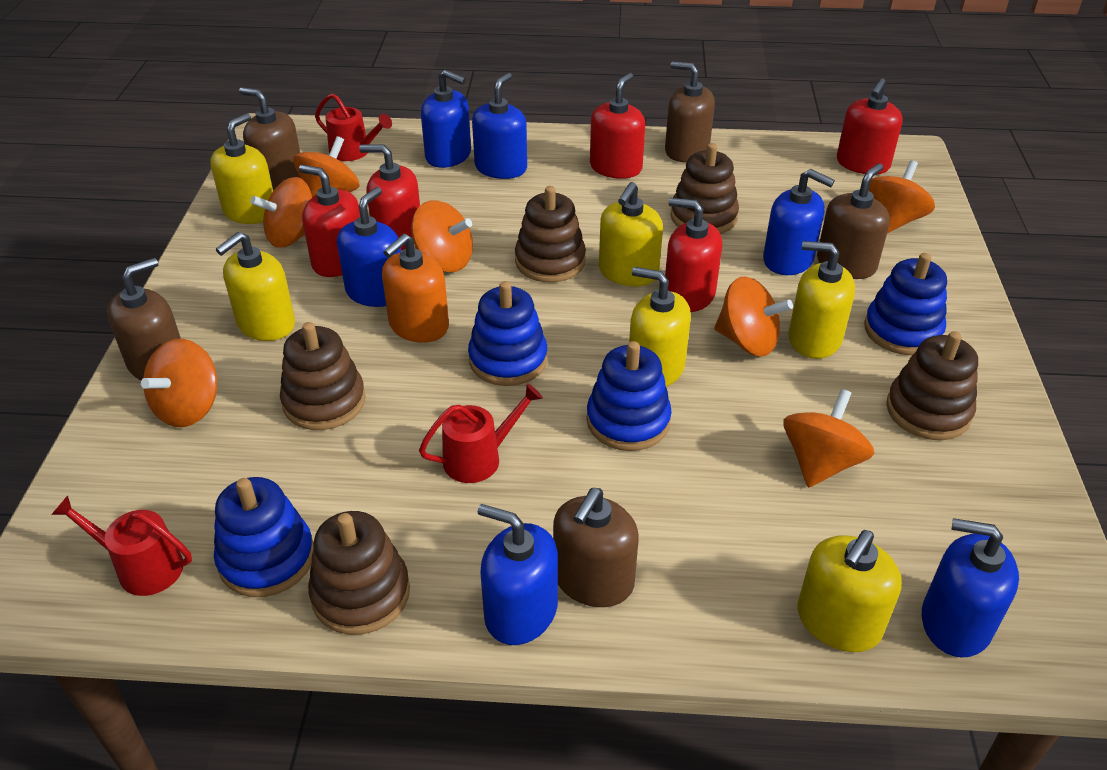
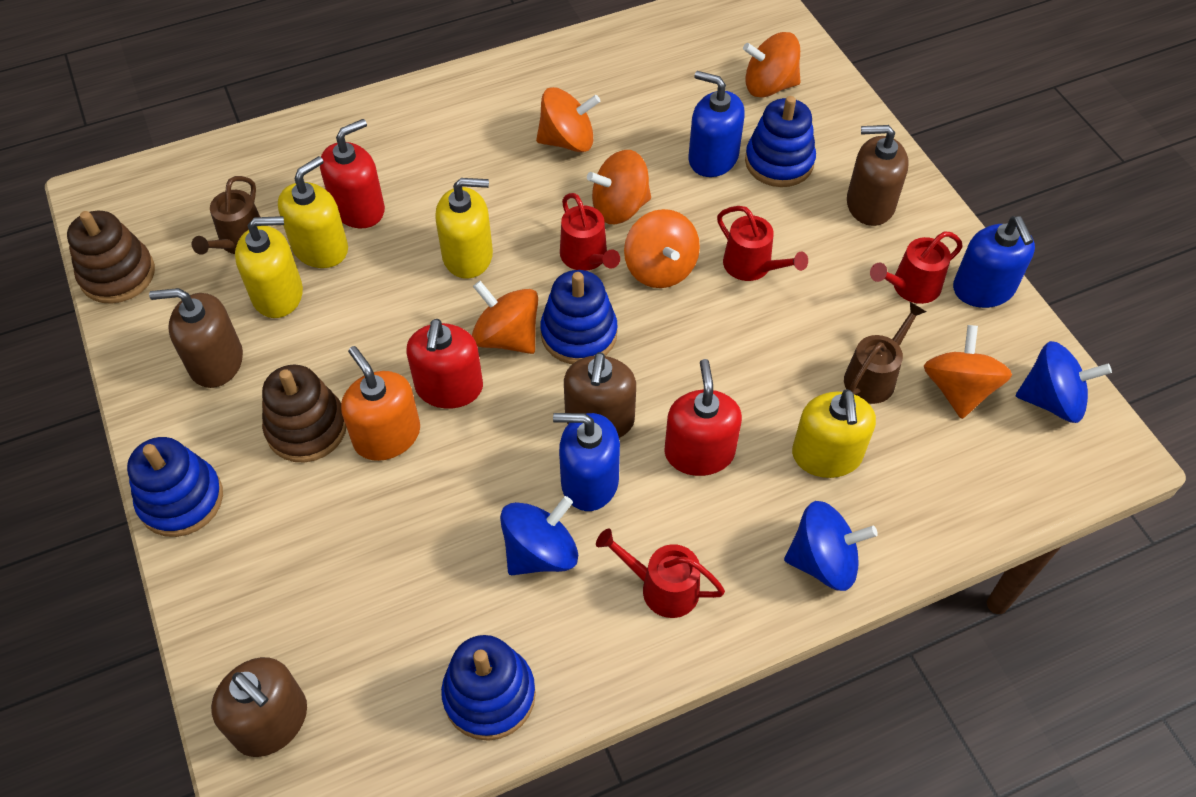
blue soap dispenser: [337,187,401,307] [421,70,471,168] [472,73,527,179] [478,504,558,645] [763,169,835,275] [922,518,1019,657] = 6 -> [553,413,620,511] [688,71,745,177] [953,216,1035,308] = 3
blue spinning top: none = 0 -> [500,496,578,575] [784,501,878,591] [1016,341,1112,423] = 3
brown soap dispenser: [107,258,181,380] [239,87,300,191] [553,488,639,607] [665,61,715,162] [817,163,890,279] = 5 -> [149,288,243,388] [211,657,307,757] [564,352,636,438] [847,125,909,226] = 4
brown stacking toy: [280,322,366,430] [308,511,410,635] [515,186,586,283] [670,143,739,234] [886,331,978,440] = 5 -> [67,211,155,304] [262,365,346,463] = 2
brown watering can: none = 0 -> [192,176,260,255] [844,302,926,404] = 2
orange spinning top: [141,339,217,427] [251,177,312,248] [293,136,360,198] [411,200,473,272] [714,277,793,357] [784,389,874,487] [869,160,935,233] = 7 -> [472,281,538,354] [536,87,600,152] [587,150,651,224] [624,209,700,288] [743,32,800,98] [924,325,1012,419] = 6
red soap dispenser: [299,165,360,277] [359,144,420,250] [590,73,645,179] [665,198,722,312] [837,78,903,174] = 5 -> [320,119,385,228] [406,319,483,409] [665,359,742,476] = 3
red watering can: [51,495,192,596] [315,93,392,161] [419,383,543,483] = 3 -> [560,193,620,271] [596,529,725,618] [717,206,808,281] [870,231,963,304] = 4
yellow soap dispenser: [210,113,273,224] [216,232,295,341] [599,182,663,286] [629,267,691,387] [788,241,855,359] [797,530,902,652] = 6 -> [235,216,303,318] [278,156,348,268] [435,178,493,279] [792,389,876,478] = 4

